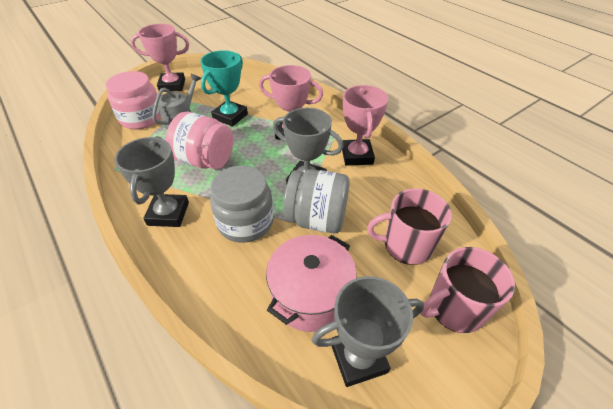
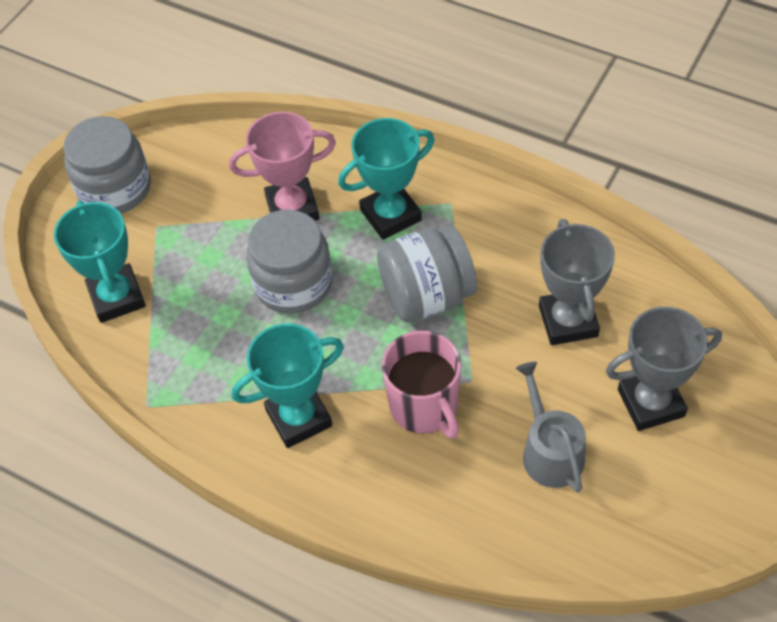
grey jar: [210,165,274,243] [283,169,350,233] = 2 -> [64,116,151,213] [246,210,333,314] [377,226,477,323] = 3
grey trophy: [115,136,189,227] [273,108,344,183] [312,276,424,387] = 3 -> [539,219,615,345] [606,307,722,431] = 2
pink jar: [106,71,161,129] [166,112,233,169] = 2 -> none = 0
pink mug: [367,188,452,265] [420,247,515,333] = 2 -> [382,331,461,439] = 1
pink pot: [266,235,357,332] = 1 -> none = 0
pink trophy: [131,24,189,92] [259,65,323,140] [342,85,388,166] = 3 -> [229,112,336,221] = 1
turquoise trophy: [200,50,248,127] = 1 -> [54,200,146,323] [232,323,344,448] [338,118,435,240] = 3

